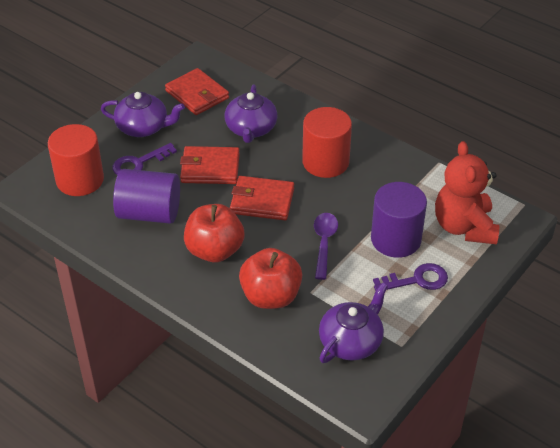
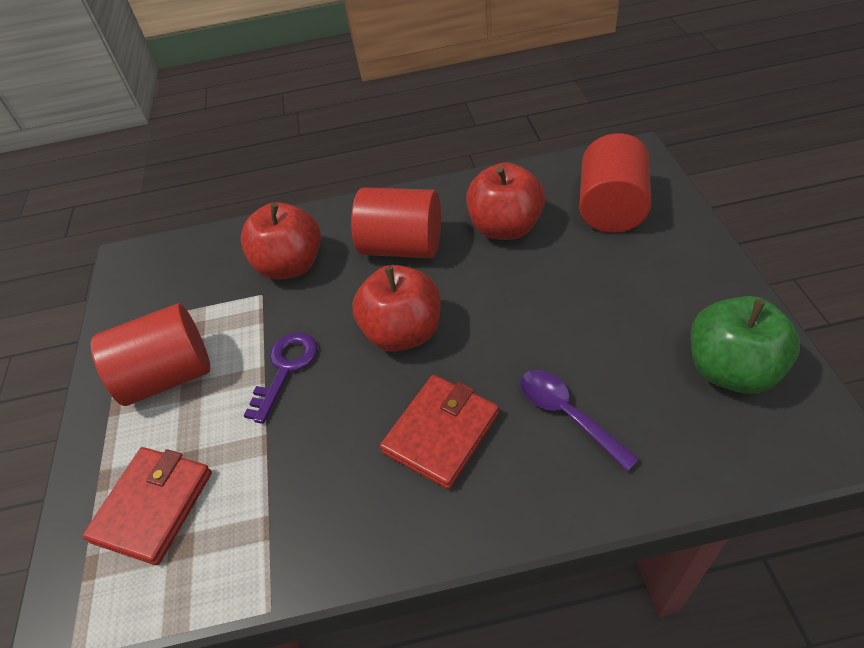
green apple: none = 0 -> [690,296,800,394] = 1
purple cylinder: [113,169,180,224] [371,182,427,258] = 2 -> none = 0
purple key: [112,143,177,175] [373,263,448,291] = 2 -> [243,332,317,424] = 1
purple teapot: [101,92,185,137] [225,85,277,143] [319,283,388,363] = 3 -> none = 0
red apple: [184,204,244,263] [239,248,302,309] = 2 -> [241,202,321,280] [352,265,441,352] [466,162,545,240] = 3
red cylinder: [48,124,104,196] [302,107,352,178] = 2 -> [91,304,210,406] [351,187,441,258] [579,133,651,233] = 3
red teddy bear: [435,141,500,244] = 1 -> none = 0
red wallet: [165,68,229,115] [180,146,240,184] [230,176,294,220] = 3 -> [82,447,212,565] [380,375,499,489] = 2

